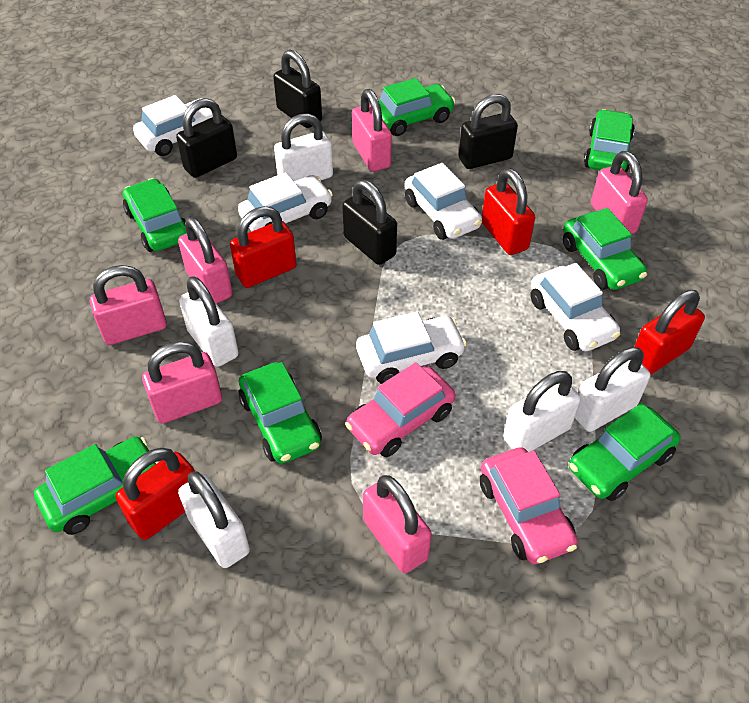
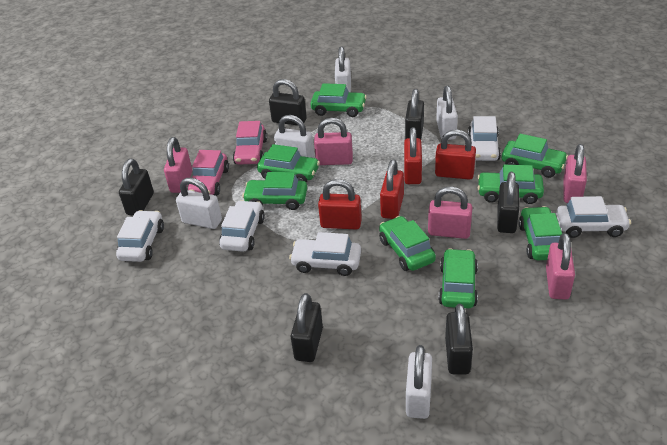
black padlock: [176,98,237,178] [273,50,322,128] [342,180,397,265] [459,94,518,169] = 4 -> [119,159,154,216] [269,79,307,126] [291,293,323,362] [405,89,424,139] [445,304,473,374] [497,172,519,233] = 6
green car: [34,437,159,535] [123,178,187,252] [239,362,322,464] [379,78,455,136] [563,208,647,290] [569,403,681,501] [584,109,635,173] = 7 -> [242,172,307,210] [257,144,320,183] [311,83,367,117] [379,216,436,271] [438,248,478,308] [477,165,544,204] [502,134,568,178] [518,206,562,260] = 8
pink padlock: [90,265,167,345] [142,341,222,423] [178,217,233,304] [352,89,392,172] [363,475,432,573] [591,151,648,234] = 6 -> [164,137,192,193] [314,118,353,165] [428,186,473,239] [546,233,575,299] [563,144,587,203] = 5

